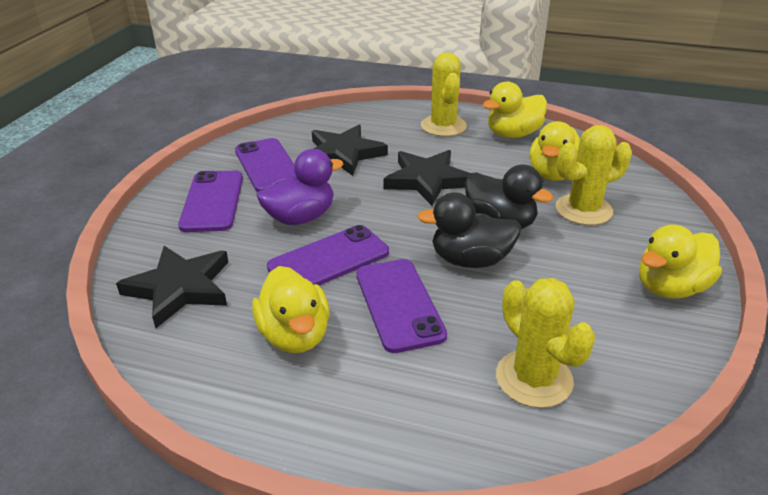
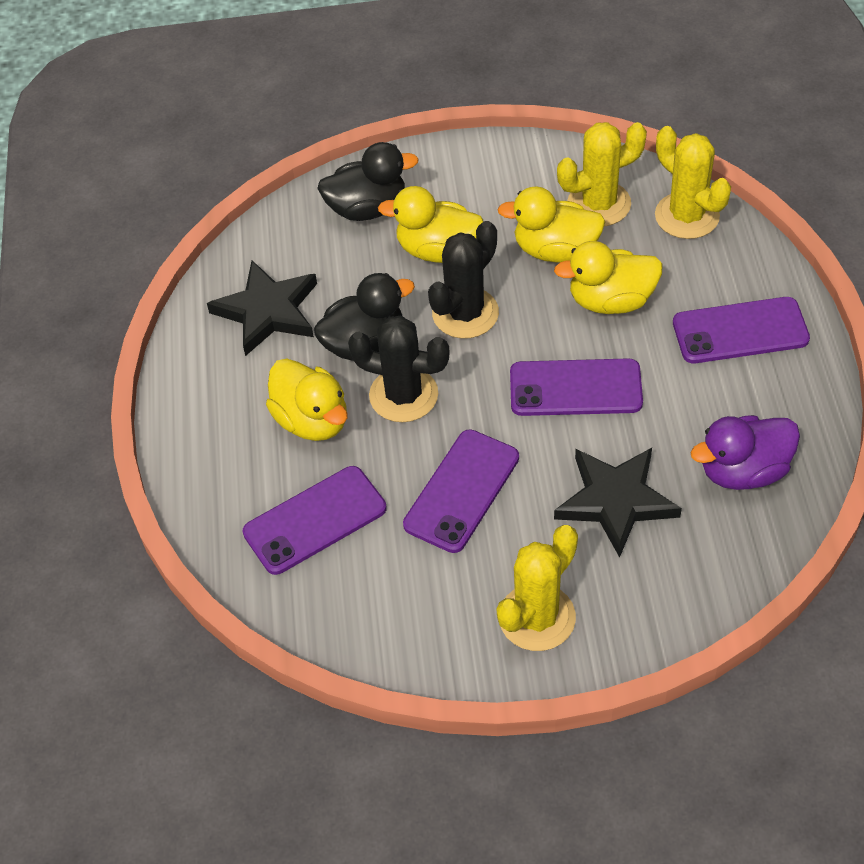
black cactus: none = 0 -> [348,316,450,422] [428,221,499,339] = 2
black star: [116,246,229,328] [312,125,388,176] [383,150,470,206] = 3 -> [207,260,317,356] [554,448,682,558] = 2

